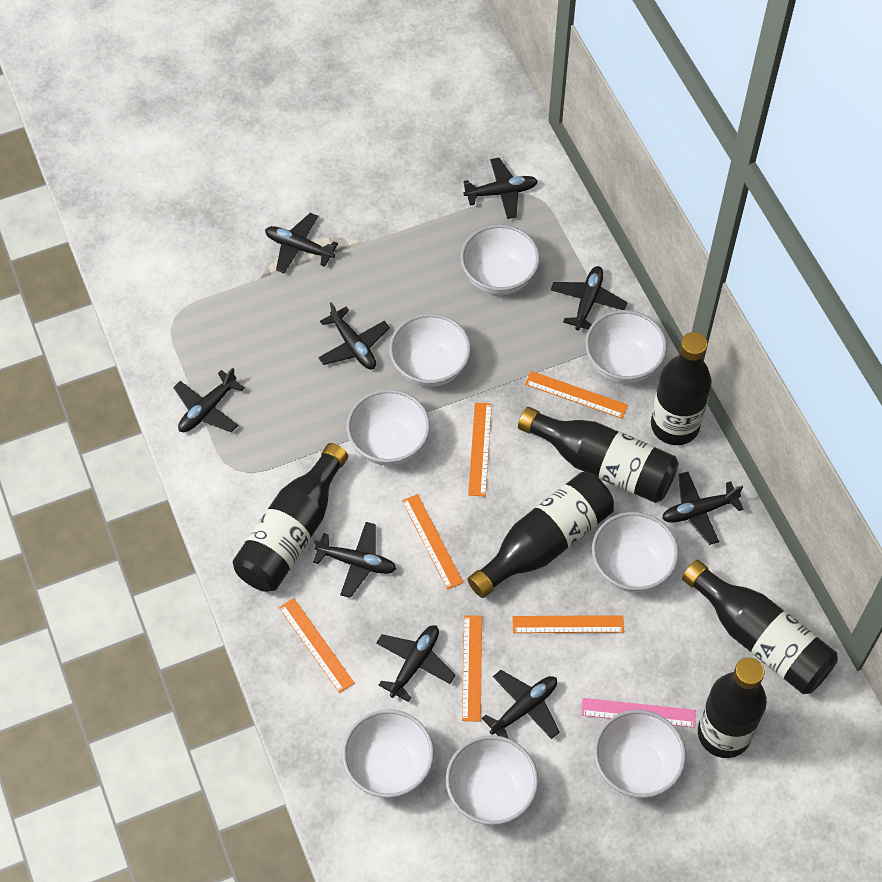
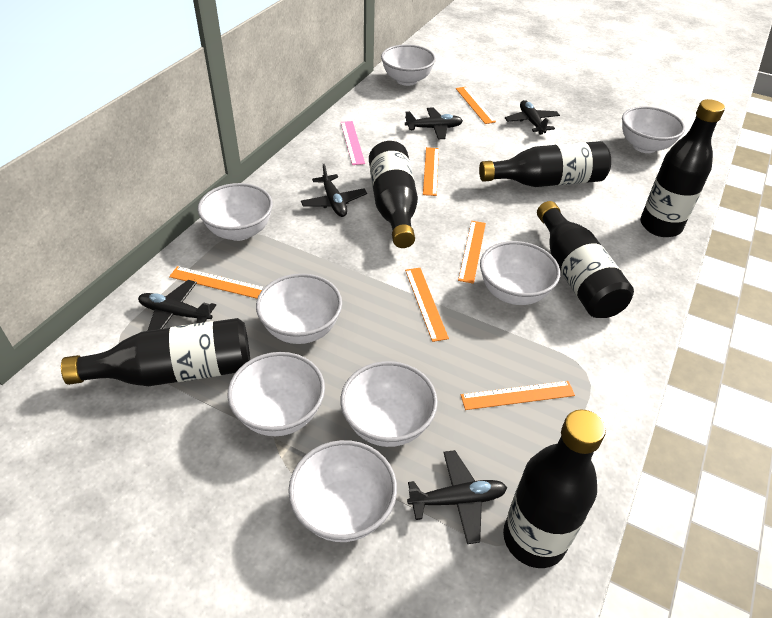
black plane: [173,367,245,432] [265,213,338,274] [313,522,396,598] [318,302,390,369] [376,625,456,702] [463,158,538,219] [482,670,560,739] [551,266,628,330] [662,472,744,545] = 9 -> [138,280,216,331] [301,164,367,217] [405,107,463,140] [407,450,507,544] [505,100,560,135] = 5

